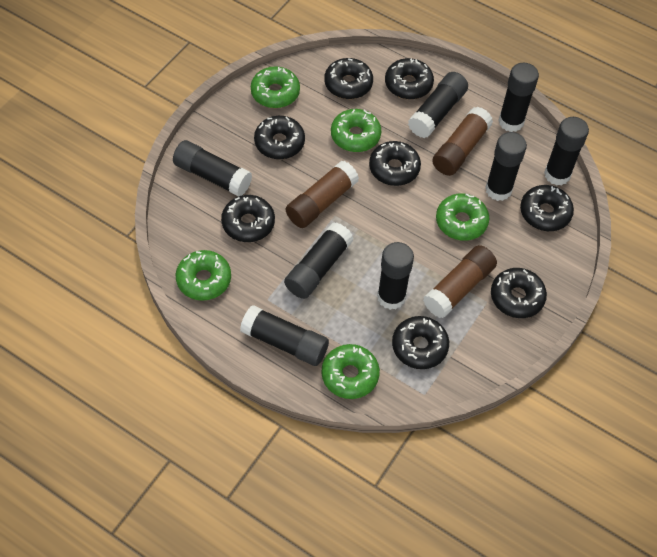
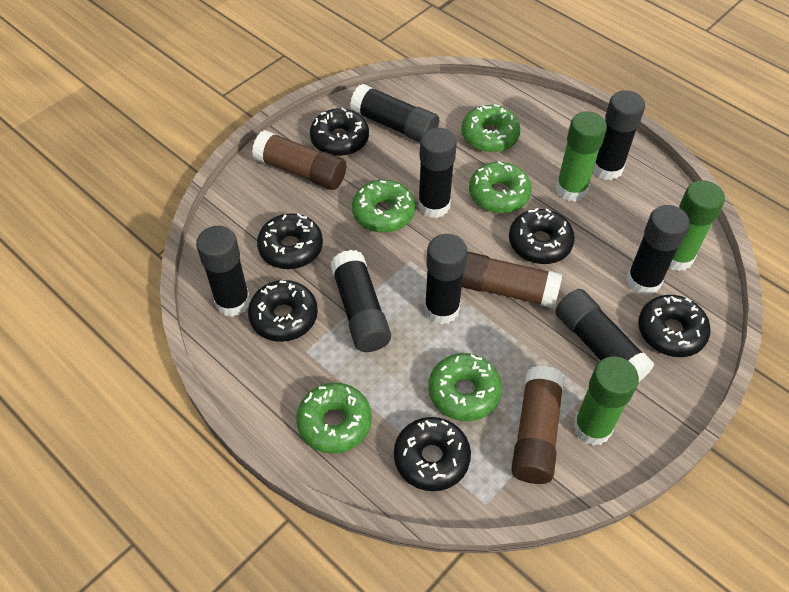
black donut: [221,195,275,242] [254,116,305,159] [324,58,373,99] [369,141,421,186] [385,58,434,99] [392,316,449,369] [491,268,547,318] [520,185,574,231] = 8 -> [248,280,318,342] [257,213,323,269] [310,108,369,156] [394,417,471,491] [509,208,575,264] [638,295,711,357] = 6
green glue stick: none = 0 -> [556,111,607,201] [573,356,639,446] [669,180,725,271] = 3

